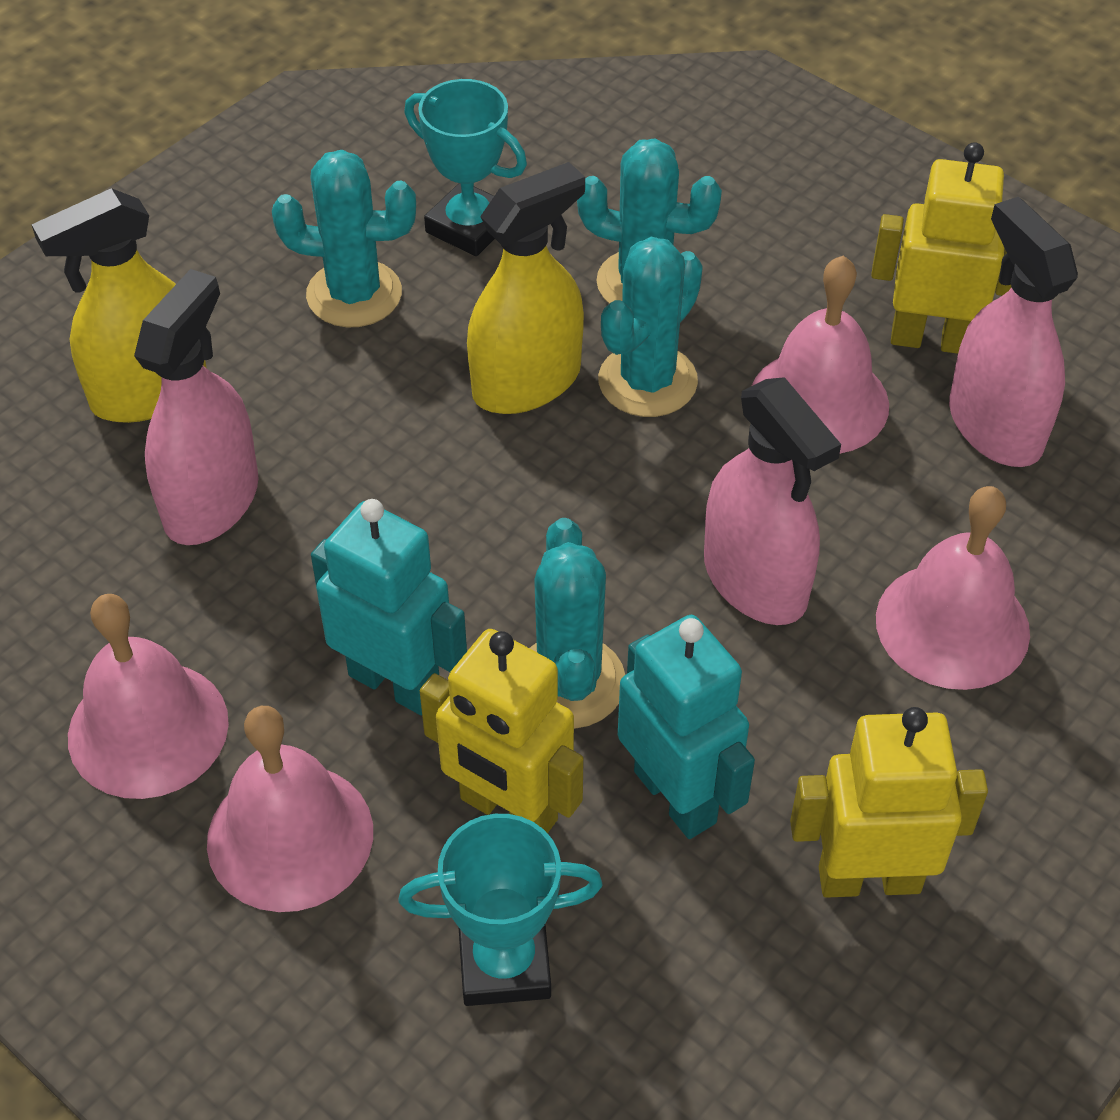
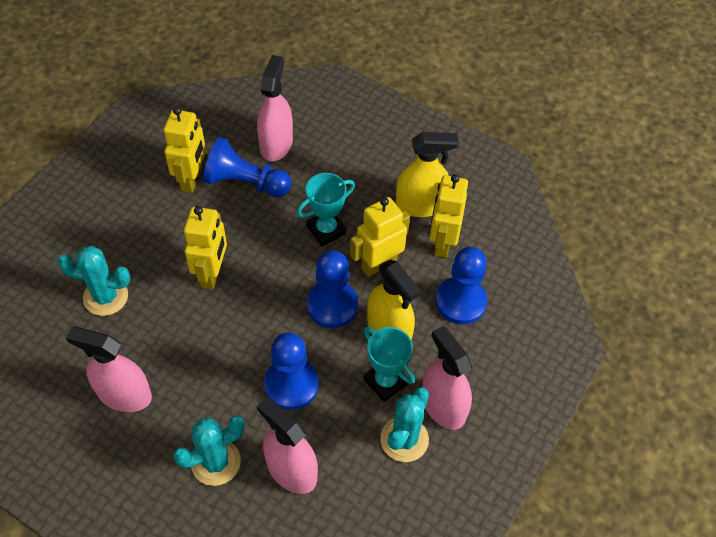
blue pawn: none = 0 -> [203,137,291,197] [264,332,318,410] [307,250,358,328] [436,247,487,324] = 4
pink bell: [68,594,229,799] [207,706,373,912] [752,255,889,454] [876,486,1030,690] = 4 -> none = 0
pink spray bottle: [134,269,259,545] [704,377,841,625] [949,197,1078,467] = 3 -> [66,327,152,412] [257,55,293,161] [257,397,318,494] [422,326,472,430] = 4
turquoise cactus: [272,150,416,328] [530,518,625,729] [577,138,722,304] [598,237,703,417] = 4 -> [58,246,131,316] [173,416,245,486] [380,387,429,462] = 3
turquoise robot: [311,499,467,716] [618,615,755,839] = 2 -> none = 0
yellow robot: [420,629,584,834] [790,707,988,898] [871,142,1011,354] = 3 -> [163,107,206,193] [184,206,227,289] [350,197,410,277] [430,174,468,258] = 4

